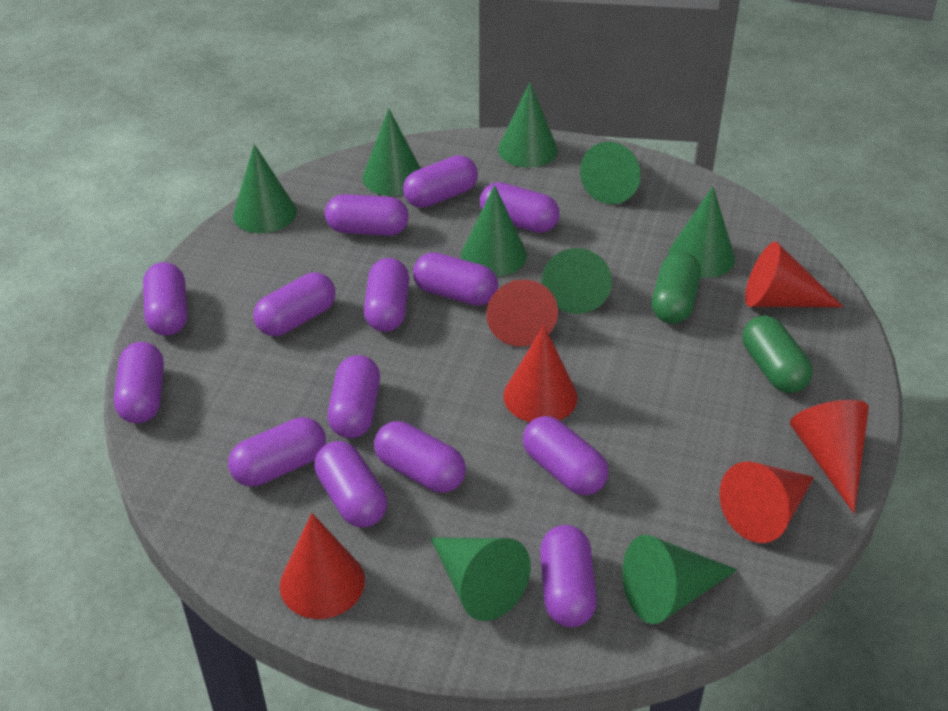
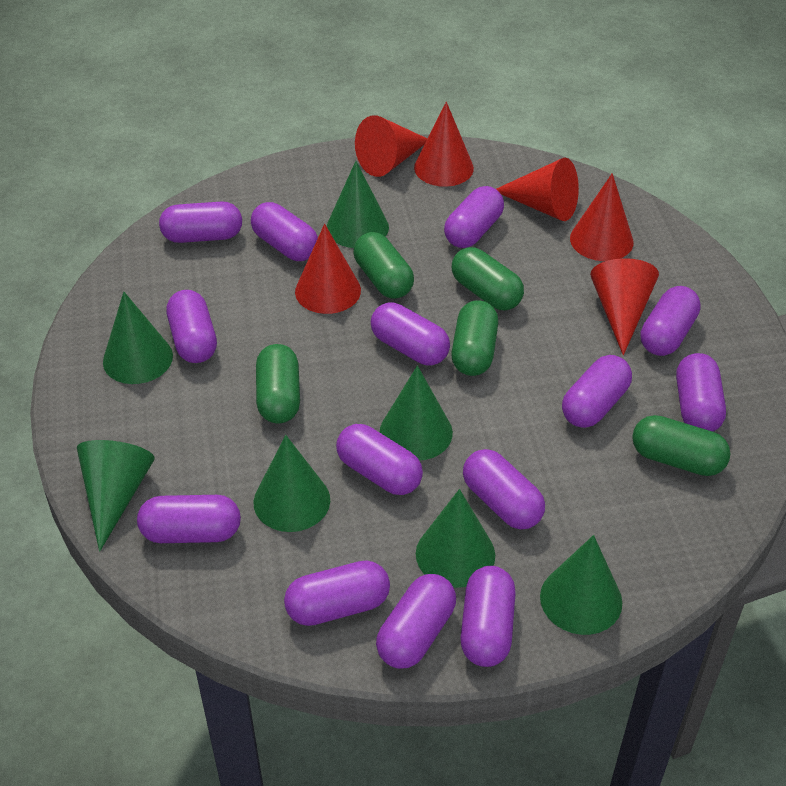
green capsule: [652,252,701,324] [742,315,813,393] = 2 -> [256,344,300,424] [354,232,414,299] [451,300,498,376] [452,247,524,310] [632,415,731,476] = 5
green cone: [233,144,297,233] [362,109,421,196] [430,537,531,621] [461,185,527,277] [498,82,558,168] [542,248,612,314] [580,142,640,204] [622,535,737,624] [668,186,735,278] = 9 -> [77,440,155,552] [103,292,173,384] [253,435,330,532] [327,161,389,248] [380,365,453,461] [416,489,495,588] [540,535,622,635] = 7

